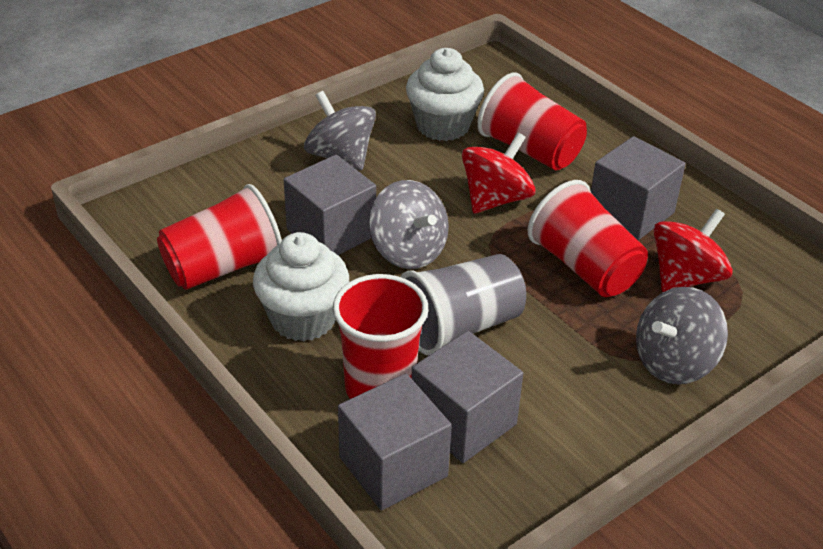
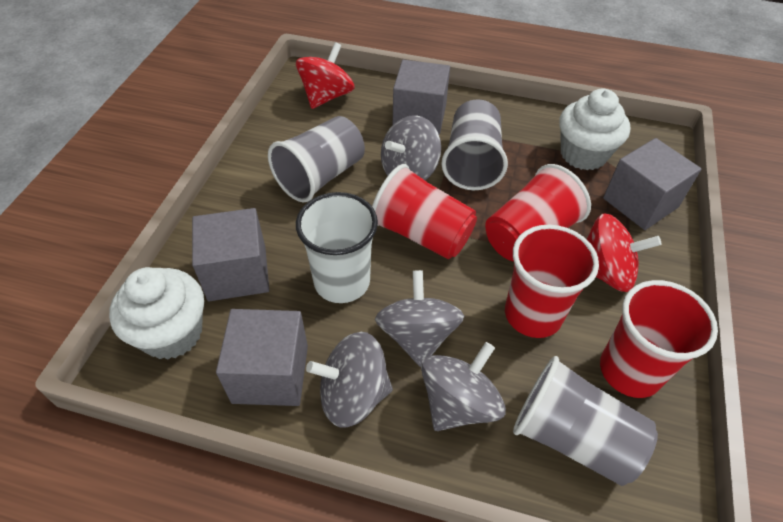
grey cup: [400,254,526,355] = 1 -> [268,116,365,202] [442,99,508,190] [513,356,658,486] = 3
grey spinning top: [304,91,376,170] [369,180,449,269] [636,287,728,384] = 3 -> [306,332,393,428] [375,270,464,367] [381,115,441,180] [421,342,506,431] = 4
white cup: none = 0 -> [296,192,378,303] = 1

